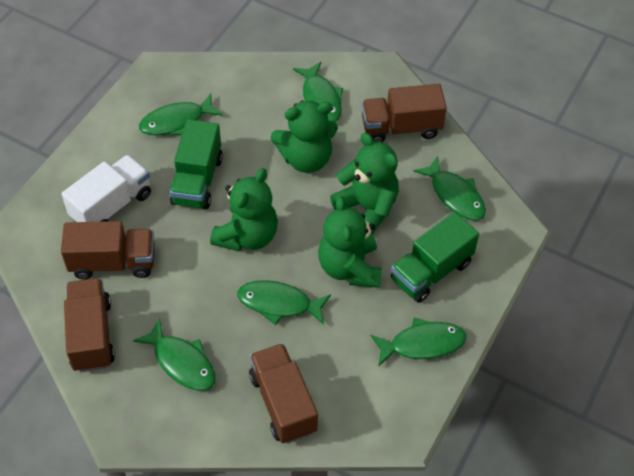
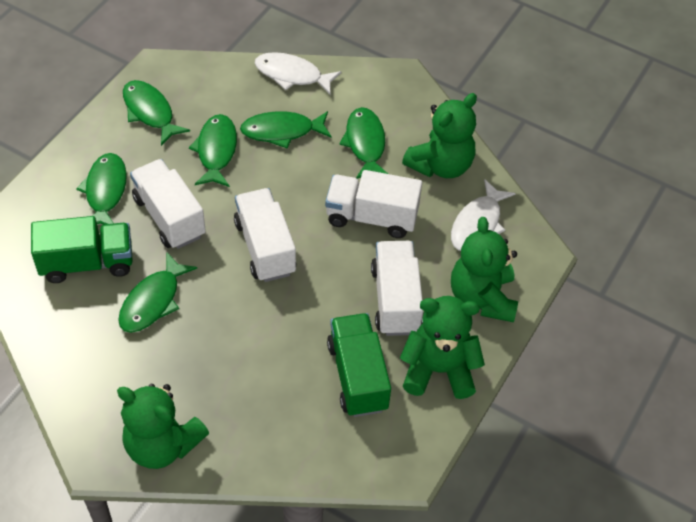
brown truck: [61,221,155,280] [64,278,115,372] [249,343,318,444] [361,84,447,142] = 4 -> none = 0
white fish: none = 0 -> [254,52,342,95] [451,179,516,251] = 2
white truck: [62,155,151,222] = 1 -> [130,159,206,249] [234,188,296,282] [325,170,422,238] [371,241,423,336] = 4

